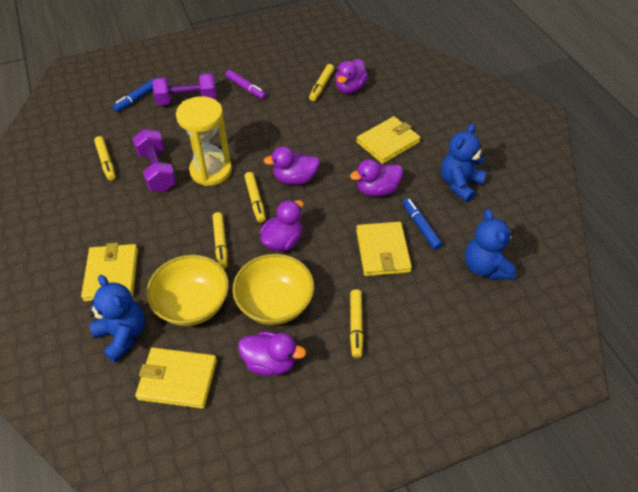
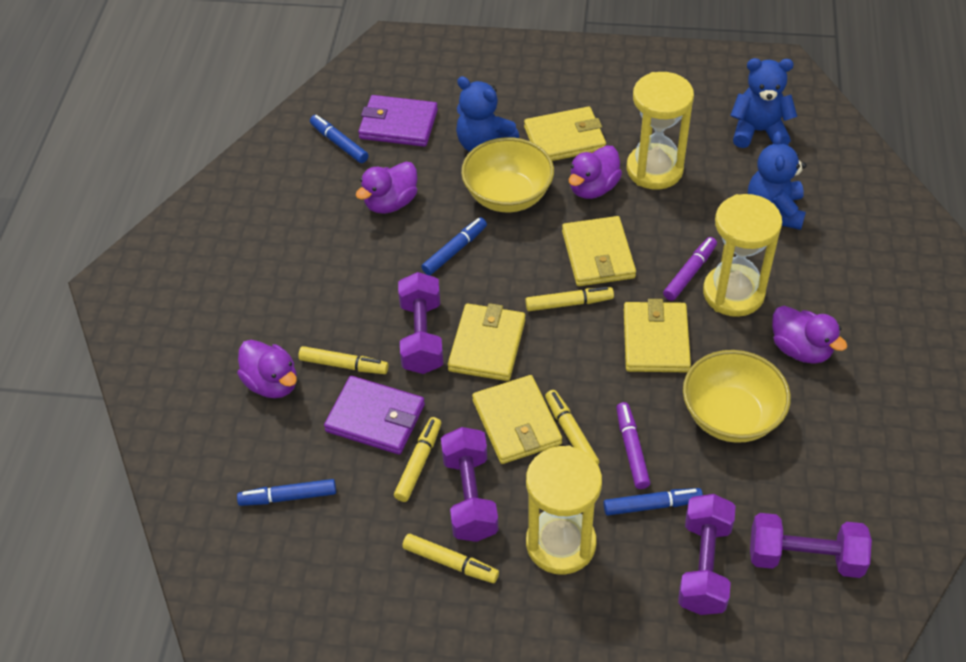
blue marker: [113,78,155,112] [403,198,443,250] = 2 -> [237,479,336,506] [310,115,369,163] [421,217,487,275] [603,488,703,516] = 4
purple duck: [238,332,306,376] [260,200,304,252] [264,146,320,185] [335,59,368,94] [350,159,403,197] = 5 -> [237,340,297,398] [356,162,417,214] [569,145,622,199] [772,306,847,364] = 4
purple dumbbell: [132,129,176,192] [152,73,217,105] = 2 -> [398,272,443,374] [441,427,498,542] [678,494,735,615] [750,513,872,578] = 4
purple marker: [226,70,267,100] = 1 -> [616,402,650,489] [663,237,717,301] = 2
purple wallet: none = 0 -> [324,376,425,455] [358,95,438,147] = 2
yellow hourglass: [176,96,232,186] = 1 -> [526,445,602,575] [627,72,694,190] [703,194,782,317] = 3
yellow wallet: [81,243,138,302] [135,348,217,409] [356,116,421,164] [356,222,412,276] = 4 -> [448,303,525,381] [472,375,562,464] [524,107,606,161] [562,216,636,286] [624,299,691,372] = 5

